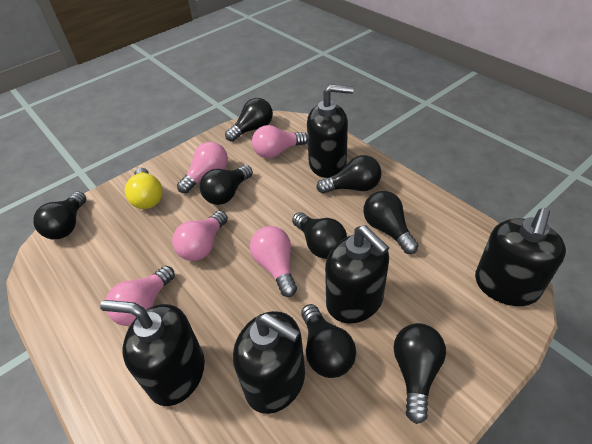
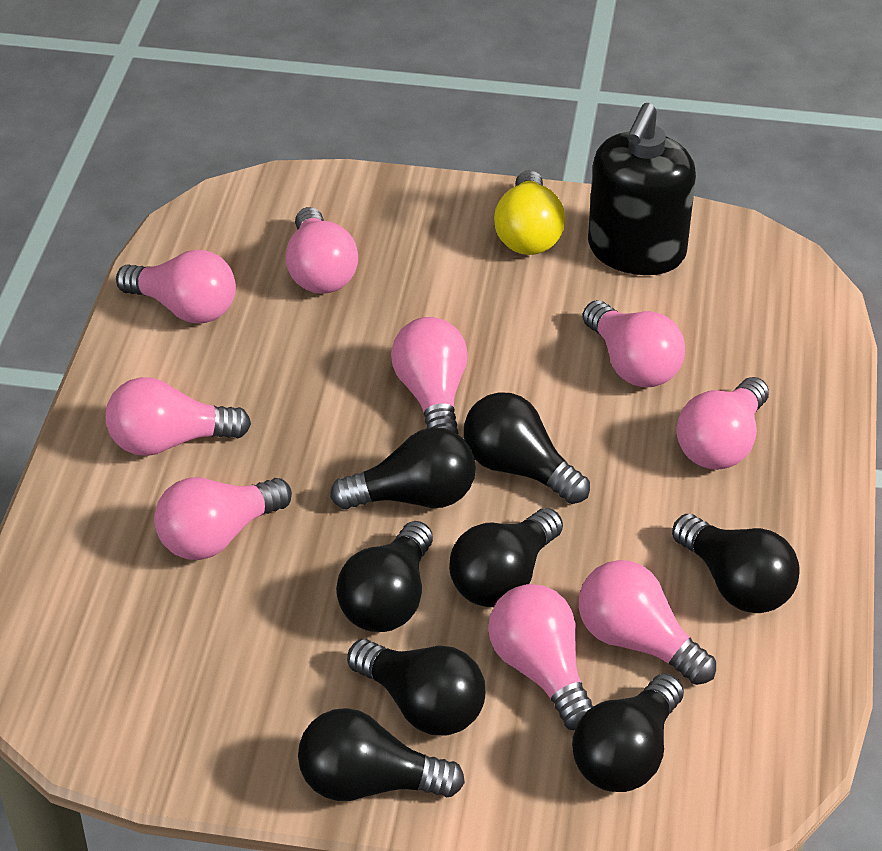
black soap dispenser: [100,300,205,406] [233,311,305,414] [307,84,354,178] [325,225,389,323] [475,208,566,306] = 5 -> [588,103,696,275] = 1
pink light bulb: [106,266,175,326] [172,211,228,261] [177,142,228,193] [250,226,297,297] [252,125,308,158] = 5 -> [106,377,251,456] [116,249,236,324] [154,477,292,560] [286,207,358,294] [391,317,468,434] [488,584,594,731] [579,560,716,685] [583,300,685,388] [676,377,769,470] = 9

